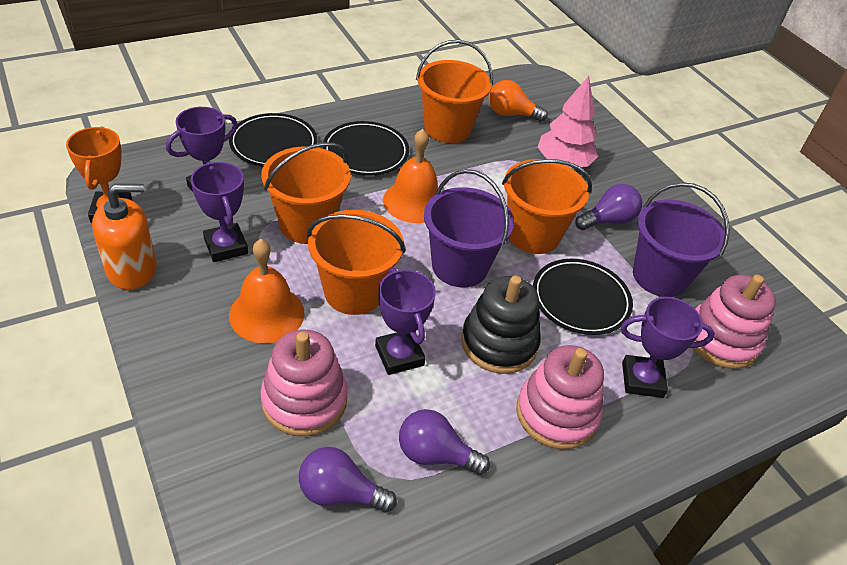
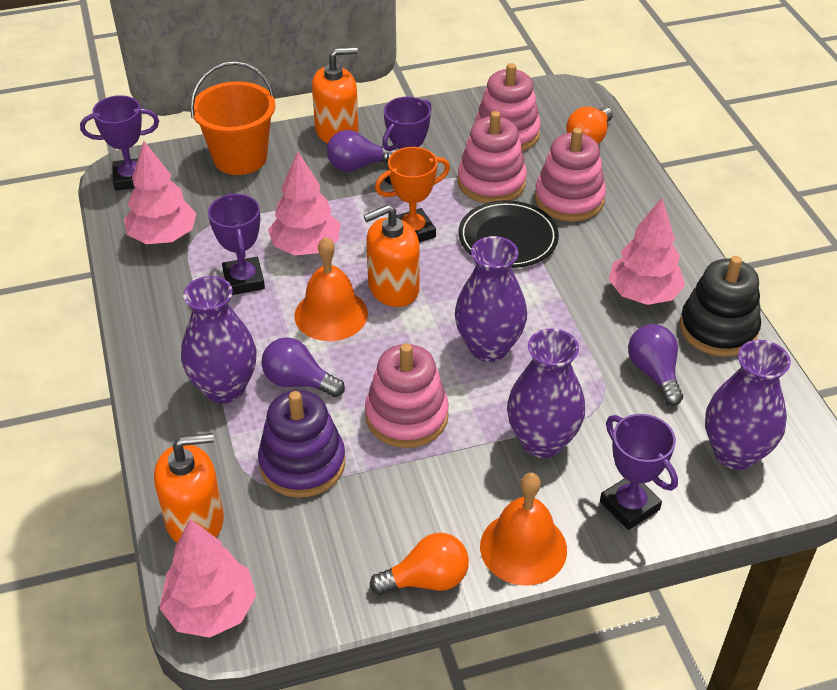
black plate: [229,113,317,167] [323,121,409,176] [533,259,633,335] = 3 -> [458,200,559,268] = 1
orange bucket: [261,142,351,244] [307,210,405,315] [416,40,493,143] [502,159,592,254] = 4 -> [190,61,275,175] = 1
orange light bulb: [489,80,548,122] = 1 -> [370,533,469,595] [566,107,613,144] = 2
orange soap dispenser: [92,184,157,290] = 1 -> [154,433,224,543] [312,47,359,143] [363,204,420,307] = 3
pink stacking toy: [260,329,348,437] [516,345,604,449] [693,275,776,369] = 3 -> [365,343,449,448] [457,111,527,203] [475,63,541,151] [535,128,606,222] = 4
pink tree: [537,76,598,168] = 1 -> [124,141,197,244] [160,519,256,638] [268,151,341,255] [608,198,685,305] = 4
purple bucket: [424,169,514,287] [633,182,730,297] = 2 -> none = 0
purple stacking toy: none = 0 -> [258,390,345,498] = 1
purple vase: none = 0 -> [181,276,257,404] [455,236,527,362] [507,328,585,458] [705,340,791,470] = 4

